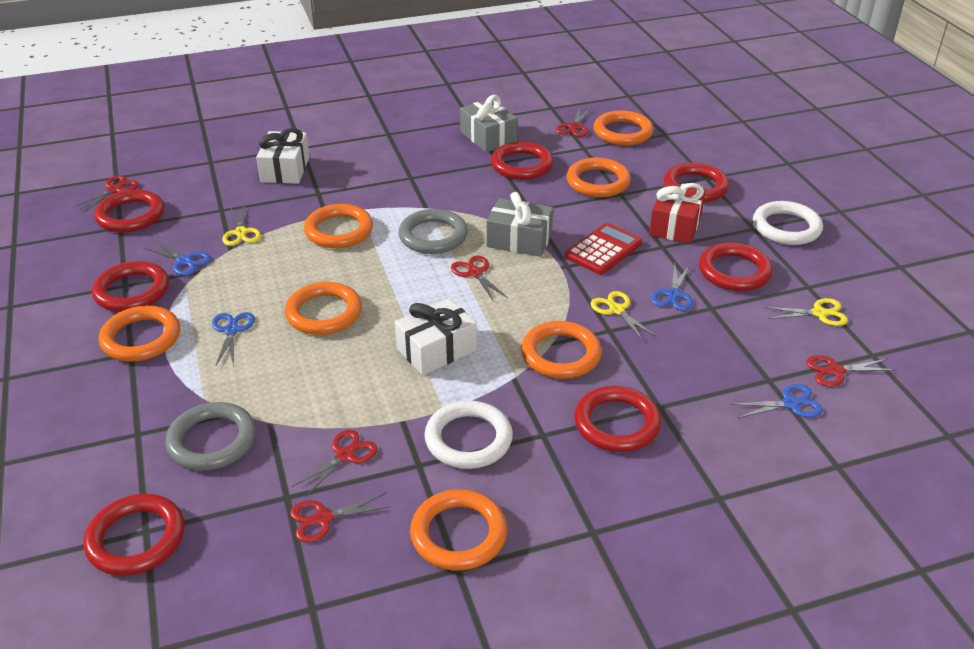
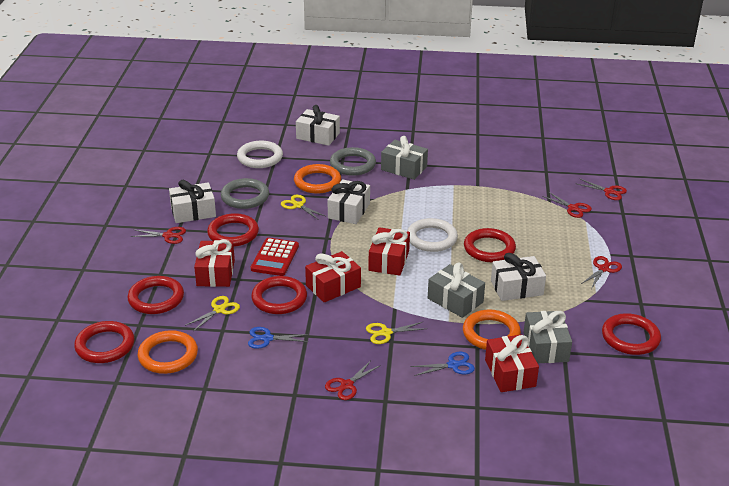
blue scissors: [144,240,211,276] [212,312,255,365] [651,264,693,311] [731,384,823,418] = 4 -> [248,327,309,349] [411,352,475,376] = 2
grey gift: [460,95,518,152] [487,192,553,257] = 2 -> [381,136,428,180] [428,263,485,318] [523,311,572,363] = 3
orange ring: [99,305,180,362] [285,282,362,335] [304,204,373,248] [410,489,507,571] [521,321,602,379] [566,158,631,197] [594,110,654,146] = 7 -> [138,330,198,374] [294,164,341,194] [463,310,521,350] = 3
red gift: [649,181,706,243] = 1 -> [194,240,235,287] [305,251,361,302] [368,227,410,276] [485,335,539,392] = 4
red ring: [84,494,185,576] [92,261,169,312] [94,190,164,233] [491,142,554,180] [574,386,662,452] [664,162,729,202] [699,242,773,291] = 7 -> [74,321,135,363] [127,276,184,314] [207,213,259,247] [251,276,307,314] [464,228,516,262] [602,313,661,355] = 6
red scissors: [73,175,139,212] [290,493,392,542] [291,430,378,498] [451,256,508,302] [556,108,591,137] [806,355,895,387] = 6 -> [131,227,186,244] [325,361,381,400] [542,192,592,218] [575,178,627,200] [581,256,622,289] = 5
white gift: [256,128,310,184] [395,298,477,375] = 2 -> [169,180,216,223] [296,105,340,146] [328,179,370,224] [491,253,546,301] = 4

